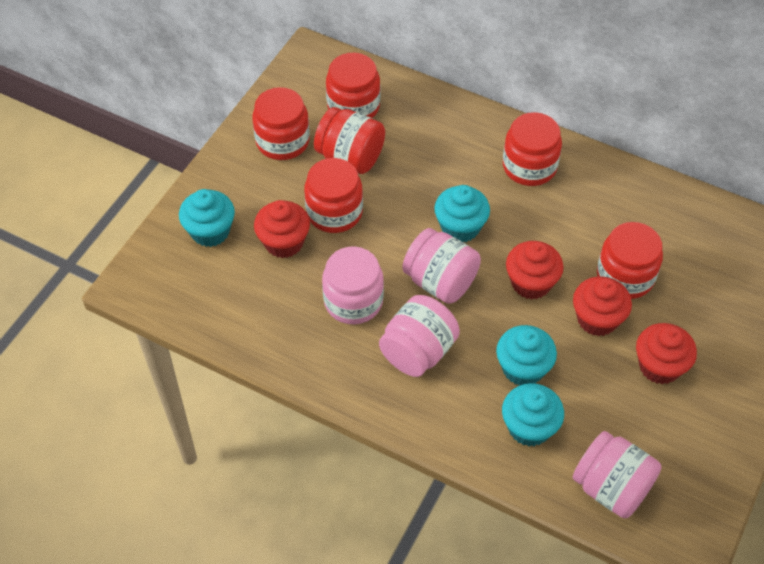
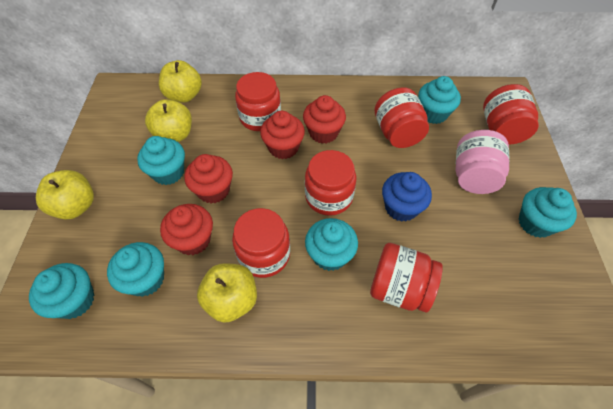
blue cupcake: none = 0 -> [382,172,432,222] = 1
pink jar: [322,247,384,324] [379,295,460,377] [402,228,481,304] [573,431,662,519] = 4 -> [455,130,510,194] = 1
turquoise cupcake: [179,189,235,247] [434,185,490,242] [496,325,557,386] [502,383,564,446] = 4 -> [29,263,94,319] [107,242,164,297] [137,136,185,185] [305,218,358,271] [418,76,461,124] [519,187,577,238] = 6
yellow apple: none = 0 -> [36,170,94,220] [145,99,192,142] [159,60,202,103] [197,263,257,323] = 4

